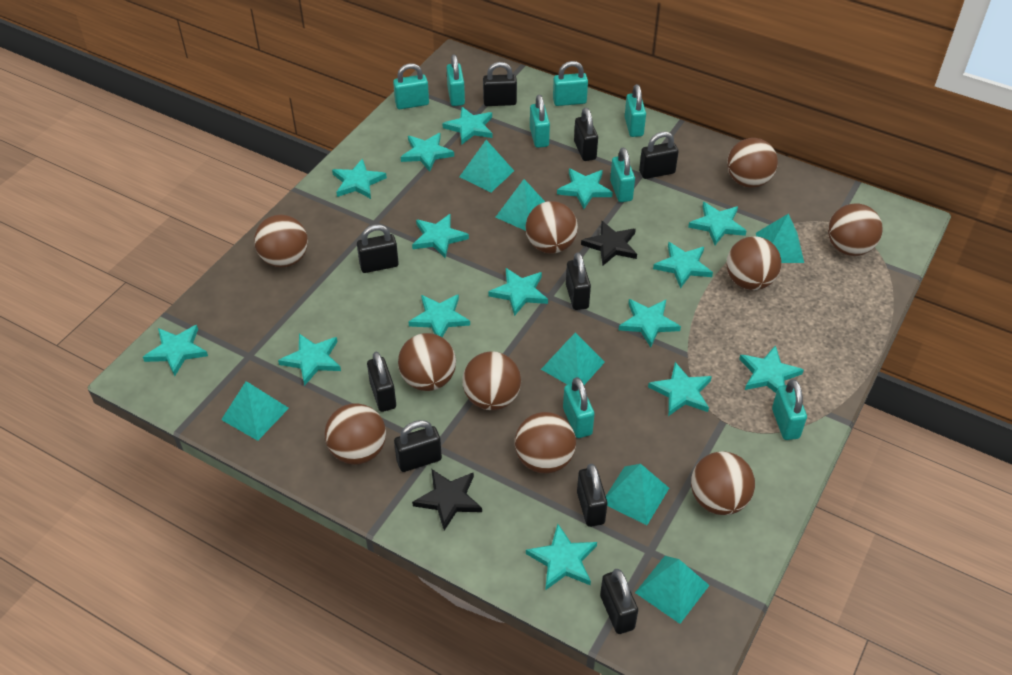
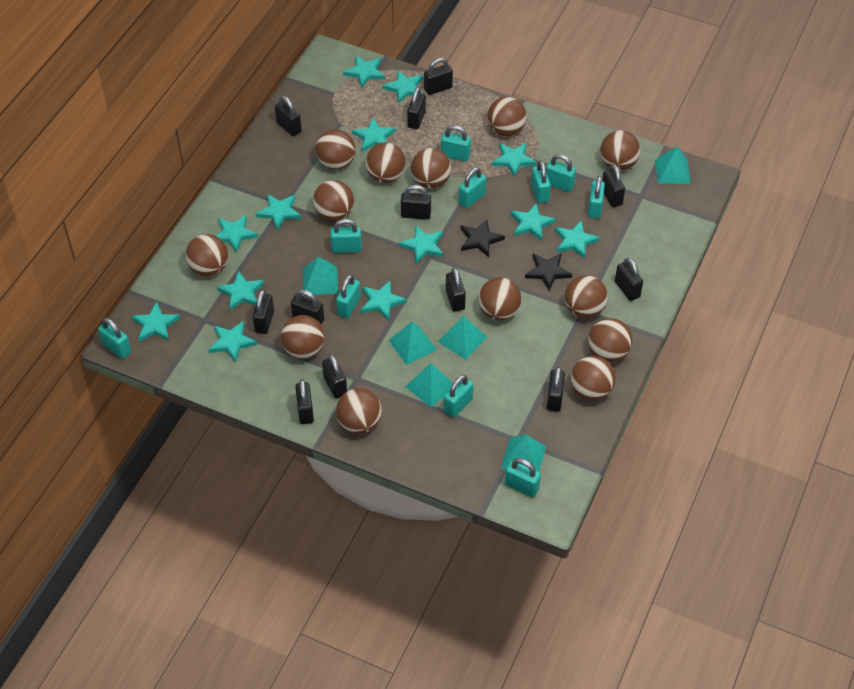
black padlock: [357,224,399,273] [367,352,396,412] [394,420,442,472] [483,62,517,106] [566,252,591,310] [574,108,598,161] [577,464,607,527] [600,569,638,634] [639,132,679,179] = 9 -> [253,290,274,334] [275,96,302,136] [291,290,324,324] [295,379,314,424] [322,354,347,399] [401,185,431,220] [407,87,426,129] [424,58,453,95] [446,267,466,312] [547,367,565,412] [602,164,625,207] [615,258,643,301] = 12
brown ball: [254,215,308,267] [324,403,386,465] [398,333,456,391] [462,351,521,410] [515,412,576,473] [525,201,578,254] [691,452,755,515] [727,138,778,188] [727,236,781,290] [828,204,883,256] = 10 -> [186,234,228,276] [281,315,325,359] [313,180,354,221] [316,129,356,169] [336,388,382,434] [365,142,406,183] [411,148,451,188] [478,277,521,321] [487,97,527,136] [564,275,608,318] [571,356,616,401] [588,318,632,362] [600,130,640,171] = 13
turquoise padlock: [393,63,429,109] [447,54,465,106] [530,95,550,148] [553,61,588,106] [563,377,594,438] [610,148,635,202] [625,84,646,137] [772,379,807,440] = 8 -> [98,318,131,359] [330,219,362,253] [336,274,361,318] [441,125,471,161] [444,375,473,418] [459,167,486,208] [505,458,541,497] [531,161,551,204] [546,154,576,192] [588,176,605,219] = 10
turquoise pyramid: [221,381,289,441] [459,140,514,192] [495,179,545,231] [541,332,605,385] [606,464,669,525] [635,556,710,624] [756,213,804,263] = 7 -> [303,257,338,295] [388,321,437,365] [405,363,453,408] [438,316,487,360] [501,435,546,472] [655,146,691,184] = 6
turquoise star: [143,325,208,376] [278,334,341,386] [332,158,387,199] [401,133,454,172] [409,294,470,337] [412,214,469,258] [442,107,493,145] [488,268,548,316] [526,524,597,590] [557,169,613,209] [619,299,681,347] [648,362,712,416] [653,242,713,288] [688,202,746,245] [739,345,804,393] = 15 -> [131,302,180,342] [208,321,257,363] [216,215,258,253] [217,270,265,311] [256,194,302,230] [343,55,385,88] [352,118,396,152] [361,281,407,321] [383,70,423,103] [399,226,443,264] [492,143,536,177] [511,203,556,241] [555,220,600,259] = 13

